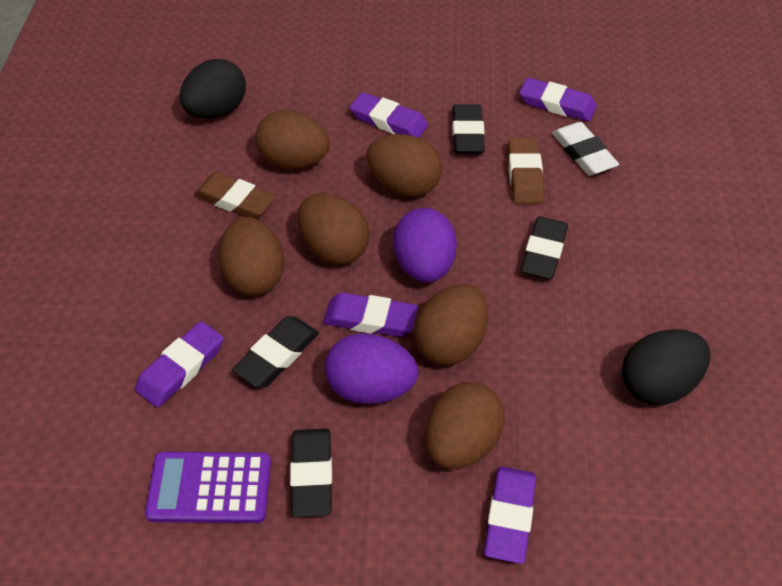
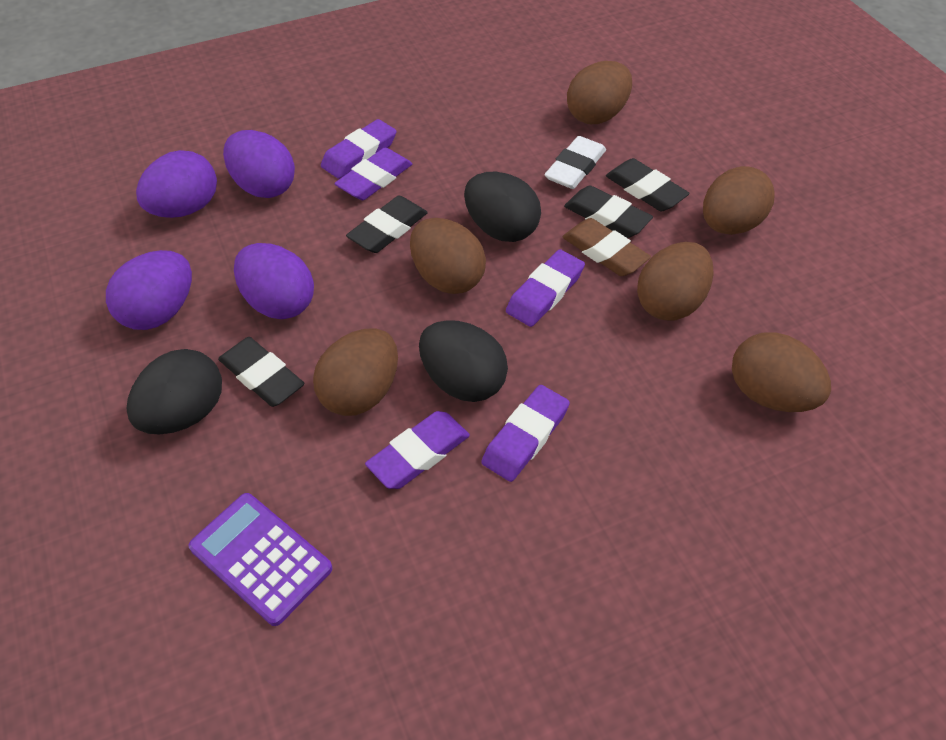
black egg: [179,59,246,119] [622,329,711,405] = 2 -> [127,349,222,434] [419,320,508,402] [464,172,541,242] = 3
brown eraser: [194,172,276,219] [508,137,545,204] = 2 -> [562,218,651,276] = 1
purple egg: [325,333,418,404] [393,208,457,282] = 2 -> [106,250,192,330] [136,150,217,218] [223,130,295,198] [234,243,314,319] = 4

